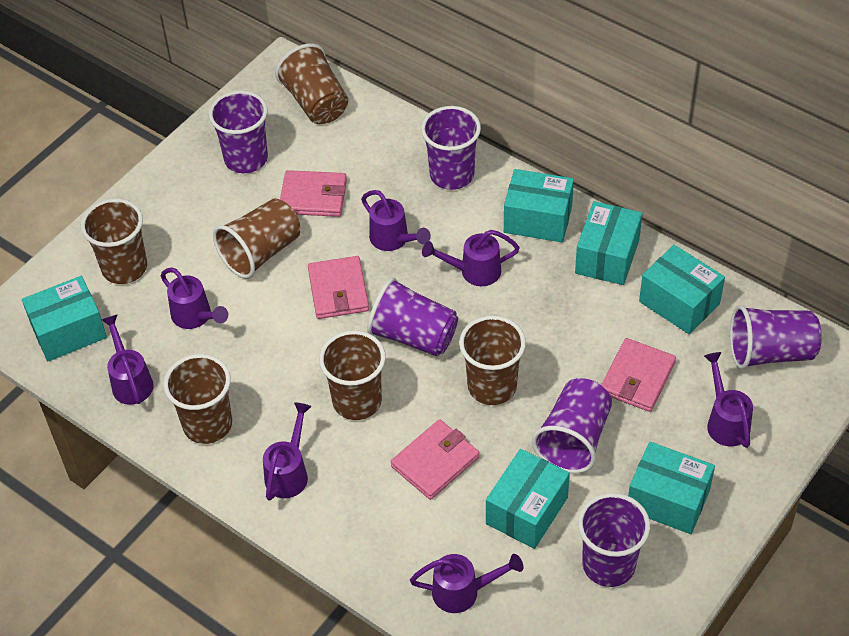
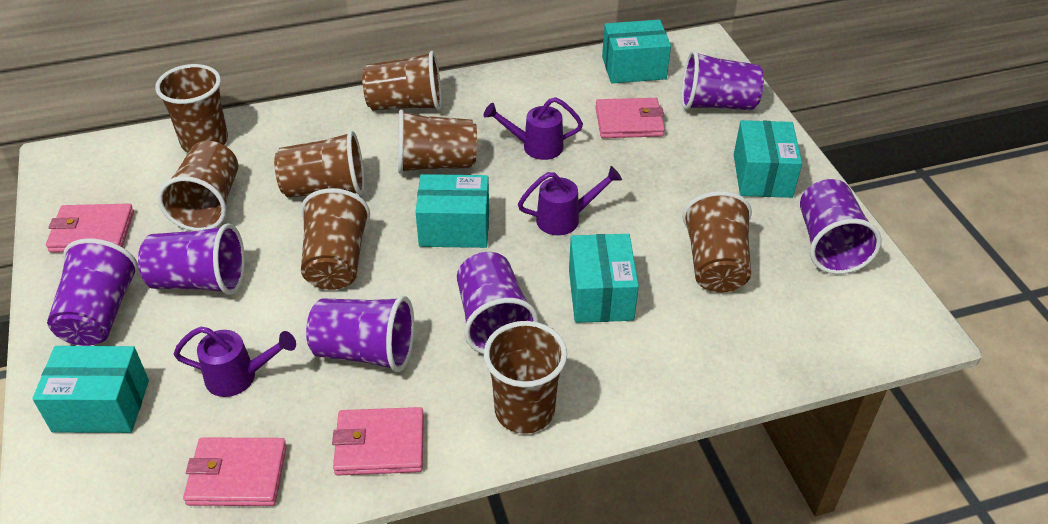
brown cup: [81,198,147,284] [163,354,232,444] [213,198,300,279] [275,43,348,124] [319,330,386,420] [459,315,526,405] = 6 -> [155,64,228,152] [158,141,238,231] [274,131,365,197] [301,188,370,290] [362,51,442,110] [398,110,477,174] [484,321,567,434] [682,191,752,293] = 8
purple watering can: [101,314,154,405] [161,268,228,329] [263,402,312,501] [361,190,431,251] [410,554,523,613] [422,230,519,286] [704,352,753,448] = 7 -> [173,327,296,397] [483,97,583,160] [518,166,622,235] = 3
turquoise box: [22,276,107,361] [486,449,570,549] [504,169,574,243] [575,201,642,285] [628,442,715,534] [639,245,725,334] = 6 -> [32,346,149,433] [416,174,489,248] [569,234,639,323] [602,20,671,83] [734,120,802,198] = 5

